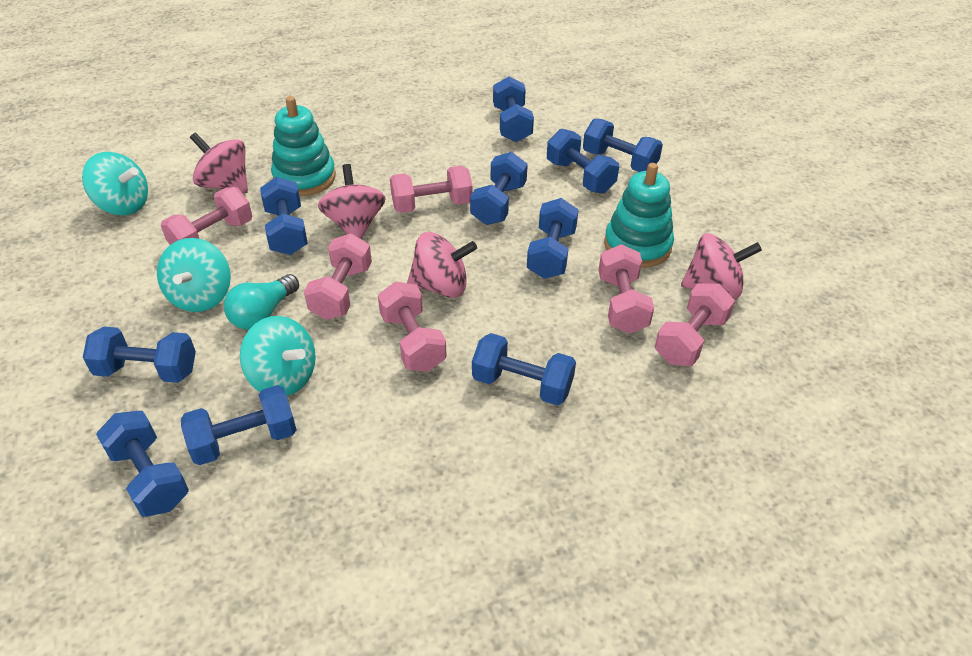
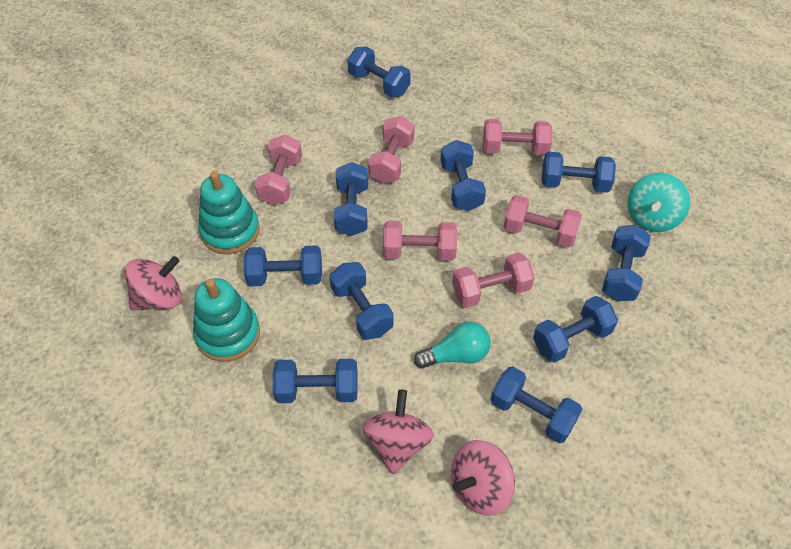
pink spinning top: [190,132,248,193] [318,164,386,239] [407,232,477,298] [681,233,762,299] = 4 -> [125,256,182,310] [362,389,434,474] [451,440,515,516] = 3
turquoise spinning top: [82,152,148,215] [157,238,231,312] [240,316,316,396] = 3 -> [628,173,690,232] = 1

